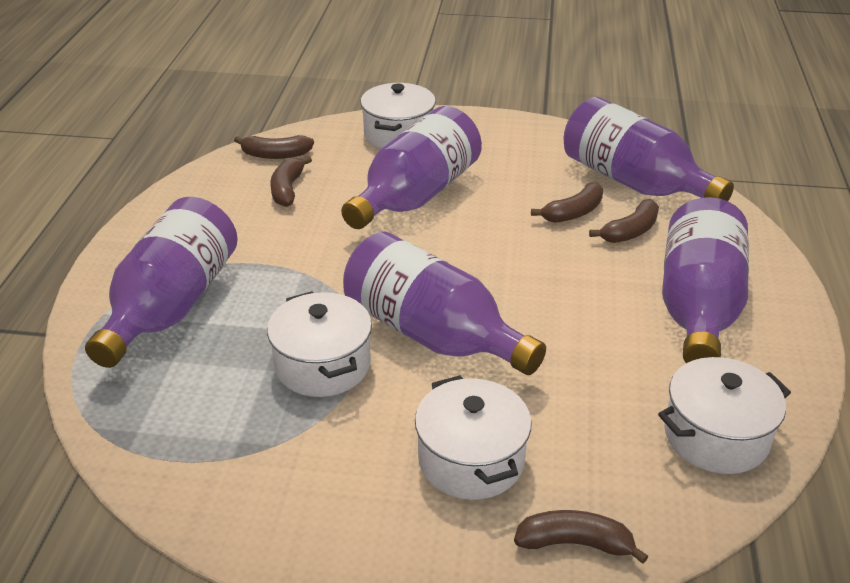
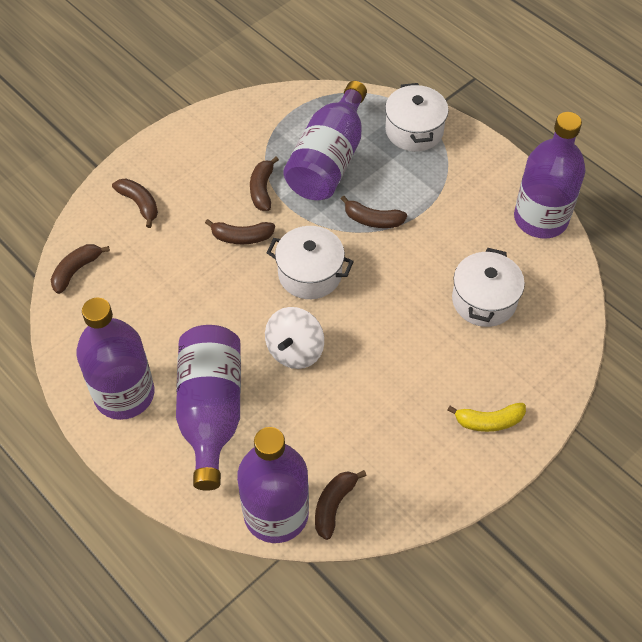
brown banana: [234,135,314,159] [270,156,312,207] [514,510,648,564] [531,182,603,223] [589,199,659,243] = 5 -> [51,244,110,294] [112,179,158,228] [205,219,275,244] [250,157,279,211] [315,470,367,540] [341,196,407,228] = 6
white pot: [267,291,372,397] [361,83,436,148] [415,375,532,500] [658,357,791,474] = 4 -> [267,226,354,299] [385,83,449,152] [452,248,525,327] = 3
white spinning top: none = 0 -> [265,307,324,369] = 1
yellow banana: none = 0 -> [447,403,526,432] = 1

